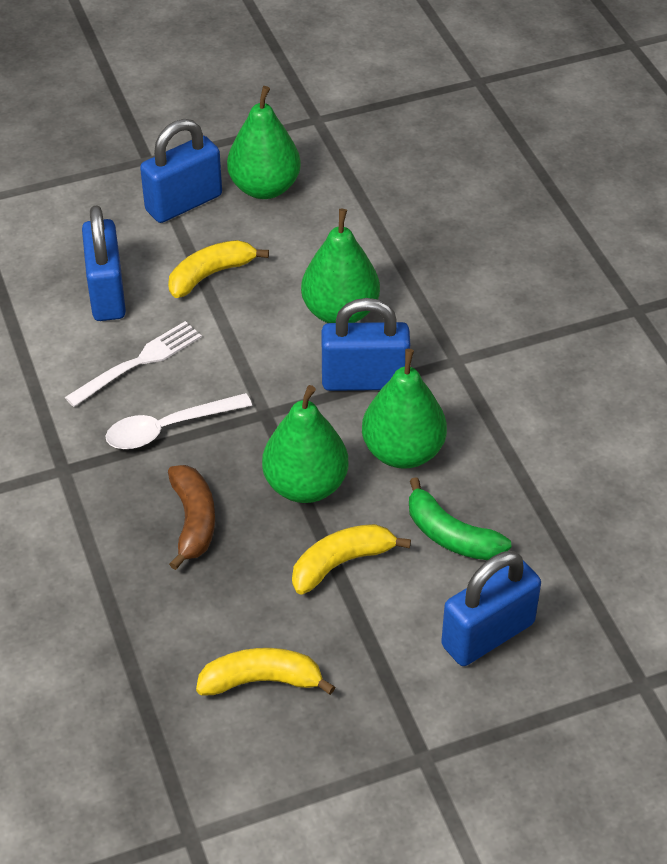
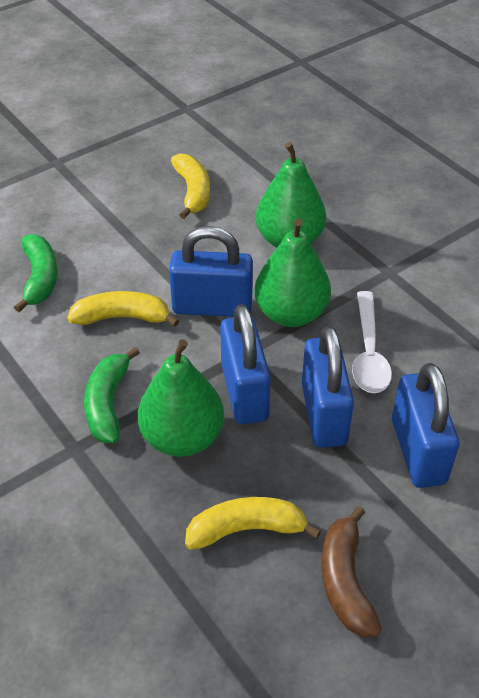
green banana: [409,477,511,560] = 1 -> [14,234,58,312] [84,347,140,443] = 2
green pear: [227,86,301,199] [262,385,348,503] [301,209,380,323] [362,349,447,469] = 4 -> [138,339,224,457] [254,219,331,327] [256,142,326,248] = 3
white fork: [65,321,202,407] = 1 -> none = 0

